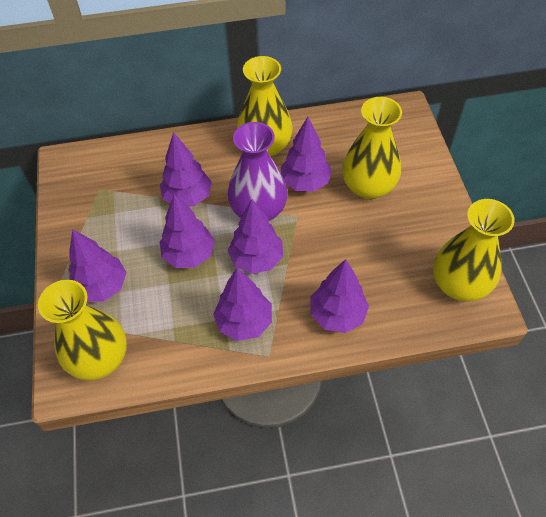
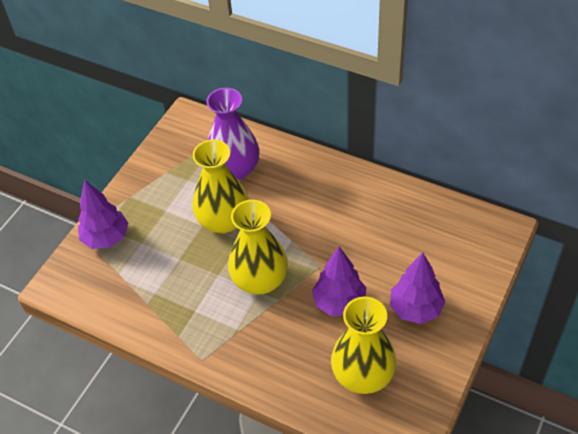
purple tree: [69,229,127,302] [160,132,212,207] [160,194,215,268] [213,268,272,341] [228,199,283,274] [280,117,332,192] [310,259,369,333] = 7 -> [78,180,128,249] [312,247,366,316] [390,253,445,324] = 3
yellow vase: [38,280,127,380] [237,56,293,157] [342,97,402,199] [433,199,514,301] = 4 -> [193,140,249,234] [228,200,288,295] [331,296,397,394] = 3

